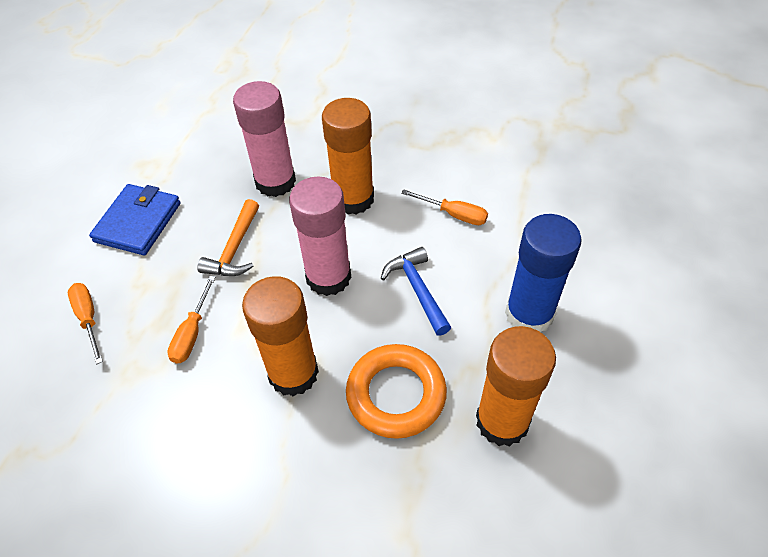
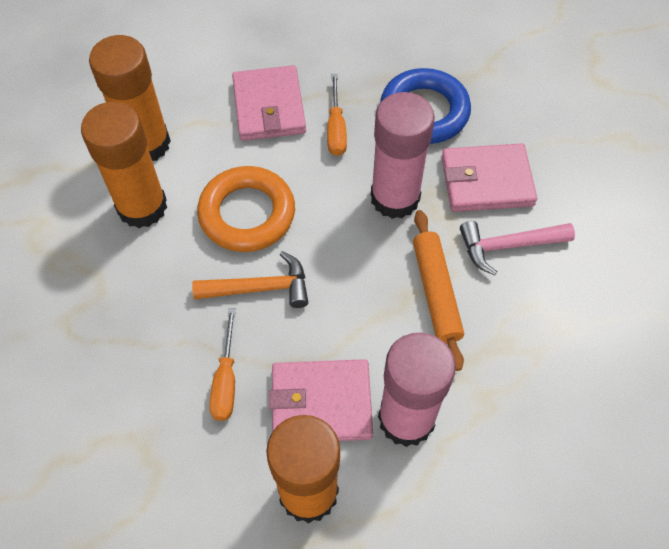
blue glue stick: [505,214,582,332] = 1 -> none = 0
blue hammer: [381,247,451,336] = 1 -> none = 0
blue ring: none = 0 -> [380,68,471,144] = 1
blue wallet: [89,184,181,255] = 1 -> none = 0
orange rolling pin: none = 0 -> [413,210,464,371] = 1
orange screwdriver: [68,283,103,364] [167,276,216,364] [401,189,488,225] = 3 -> [209,308,236,421] [327,74,347,156] = 2
pink hammer: none = 0 -> [460,221,575,275] = 1
pink wallet: none = 0 -> [232,65,306,141] [269,359,373,441] [442,143,537,212] = 3

